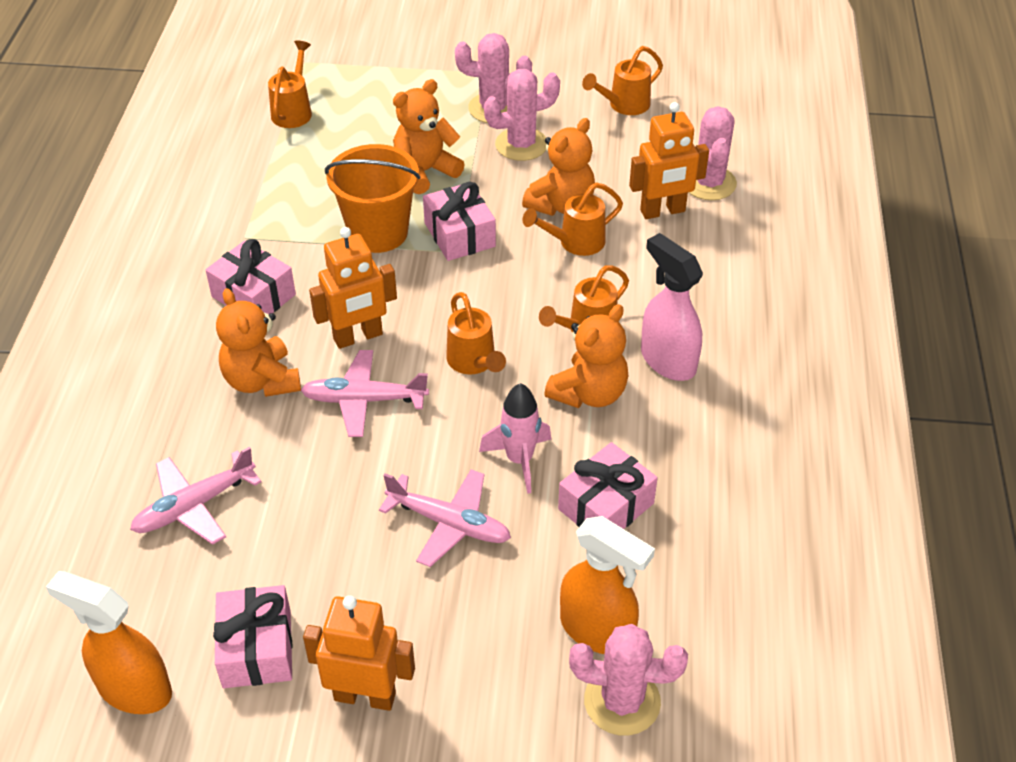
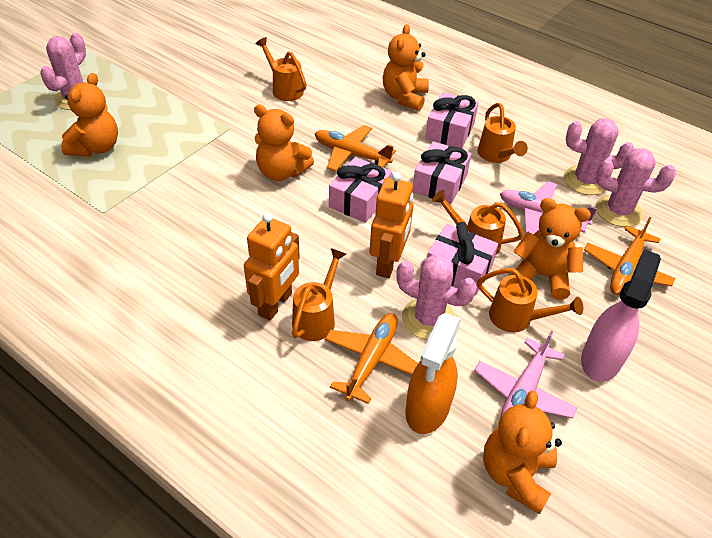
orange bucket: [325,144,421,253] = 1 -> none = 0
orange plane: none = 0 -> [315,125,396,171] [325,313,418,404] [584,217,675,295] = 3
orange robot: [303,595,415,711] [309,227,397,349] [629,102,709,219] = 3 -> [244,212,300,321] [370,172,414,278] = 2
orange spray bottle: [46,571,172,714] [560,516,655,654] = 2 -> [405,313,461,434] = 1
orange teddy bear: [216,288,301,397] [393,79,465,194] [522,118,595,216] [544,304,628,408] = 4 -> [61,73,118,157] [254,105,314,181] [383,24,429,111] [483,390,562,514] [512,198,591,300] = 5
pink plane: [130,447,262,545] [301,350,429,437] [379,469,511,567] = 3 -> [474,330,578,418] [500,181,597,234] = 2
pink rocket: [479,383,551,494] = 1 -> none = 0

